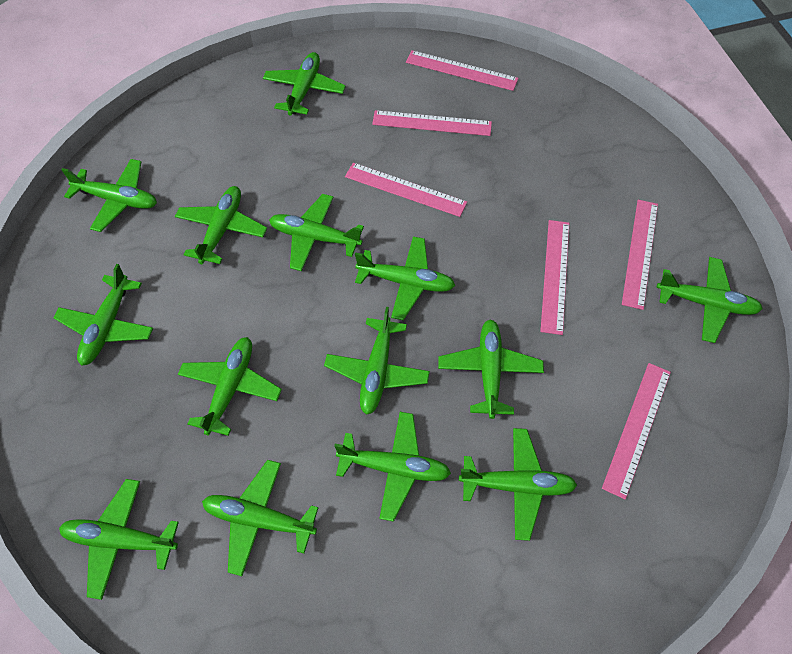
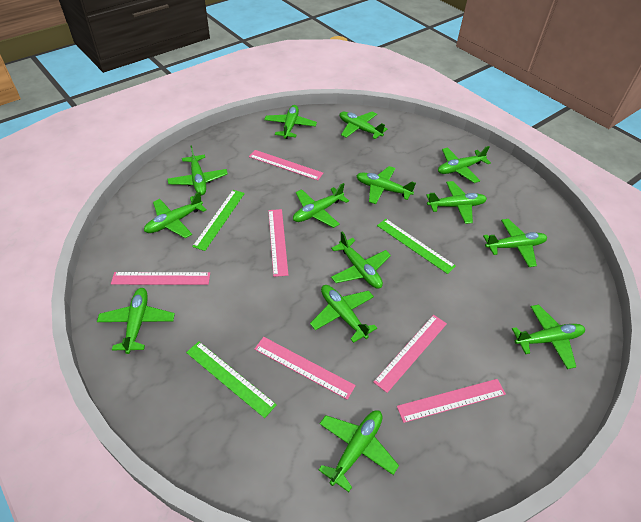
green ruler: none = 0 -> [186,341,277,418] [192,190,245,251] [377,219,456,274] = 3

